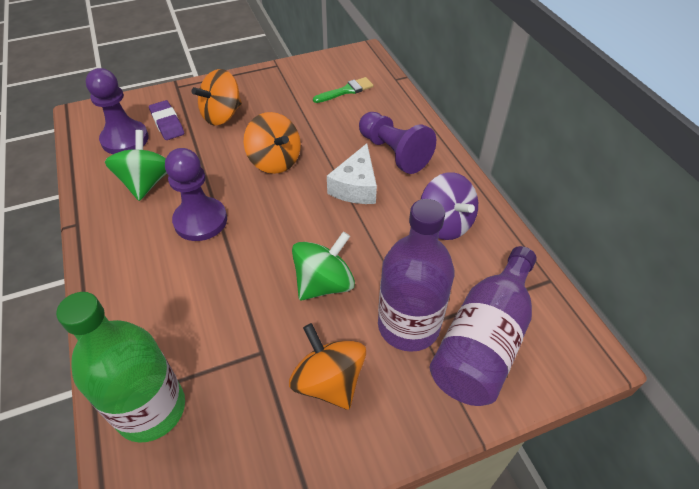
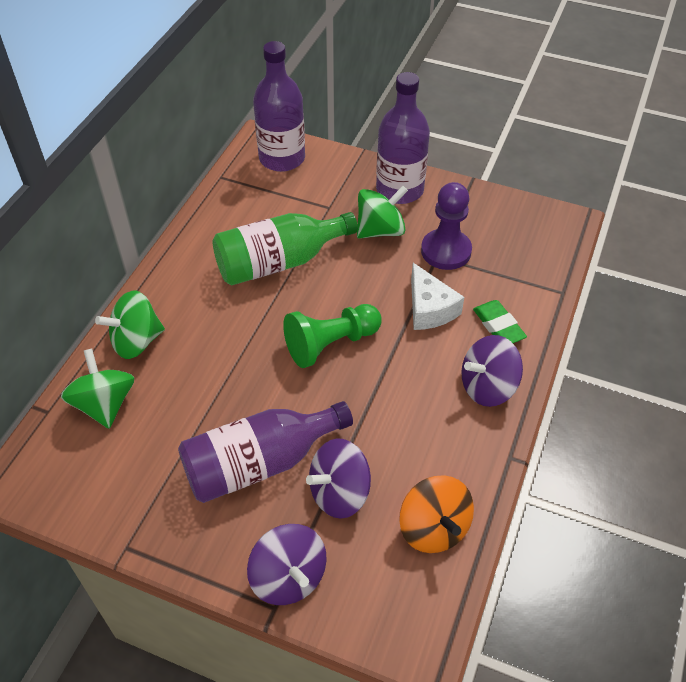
green brush: [313,77,373,103] = 1 -> none = 0
green eraser: none = 0 -> [473,300,527,343] = 1
green pawn: none = 0 -> [283,304,382,368] = 1
green spinning top: [105,130,167,201] [292,231,355,300] = 2 -> [61,349,134,429] [95,290,165,359] [357,186,408,239] = 3
orange spinning top: [191,69,242,125] [244,112,301,174] [289,323,366,410] = 3 -> [399,475,474,553] = 1
purple bottle: [378,199,454,352] [430,246,537,406] = 2 -> [178,401,353,503] [253,41,305,172] [376,72,430,204] = 3
purple eraser: [149,100,184,140] = 1 -> none = 0
purple pawn: [86,68,149,154] [165,148,227,241] [359,112,436,174] = 3 -> [421,182,472,270] = 1
purple spinning top: [421,172,478,240] = 1 -> [247,524,327,605] [306,438,371,519] [461,335,523,407] = 3

